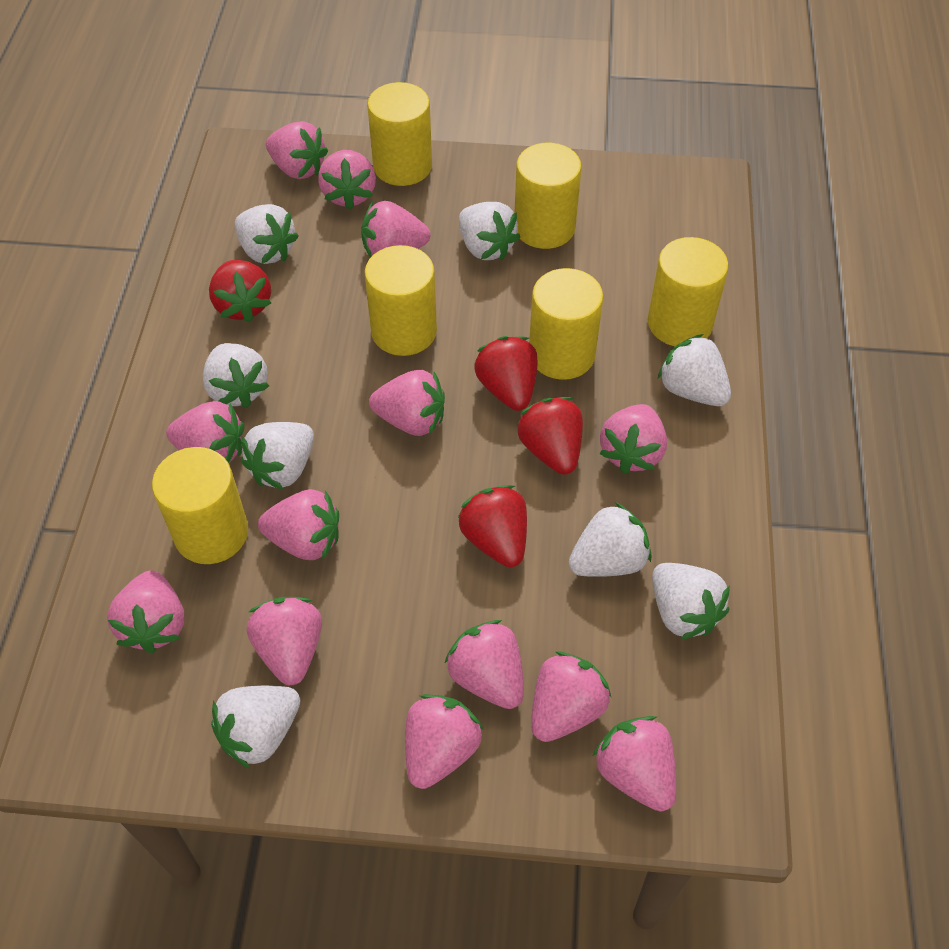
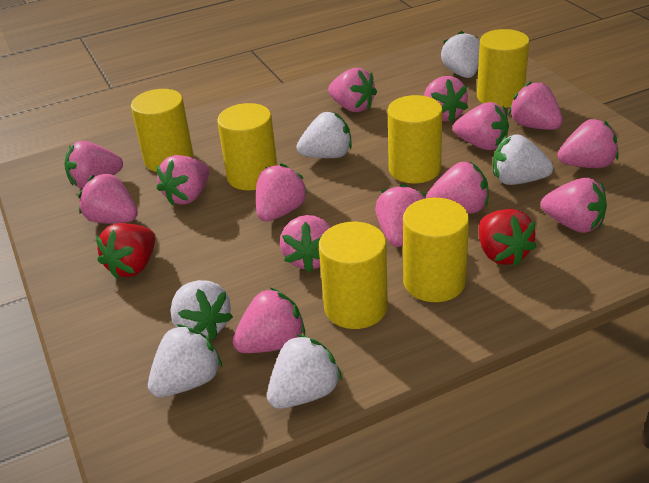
pink strawberry: [107,571,185,653] [166,401,244,463] [247,597,322,685] [258,489,339,560] [266,121,328,179] [318,150,376,210] [361,201,431,258] [369,370,445,436] [405,694,483,789] [445,620,524,709] [531,652,611,742] [593,716,676,812] [599,404,667,474] = 13 -> [64,141,123,189] [78,173,138,224] [156,155,209,206] [233,288,305,353] [256,163,308,222] [280,215,331,273] [328,68,377,112] [375,184,426,247] [424,76,468,122] [426,162,489,214] [453,102,509,150] [508,82,562,130] [541,178,607,233] [558,119,618,168] = 14
red strawberry: [209,260,271,323] [458,485,527,567] [474,336,538,411] [517,397,583,475] = 4 -> [96,223,155,279] [479,209,537,266] = 2
white strawberry: [203,343,269,408] [211,686,300,769] [235,204,299,264] [241,422,314,490] [459,202,520,260] [569,502,652,577] [652,563,730,640] [658,334,731,406] = 8 -> [148,324,222,397] [171,280,233,340] [267,334,342,409] [297,112,352,158] [441,31,480,78] [493,134,553,185] = 6

